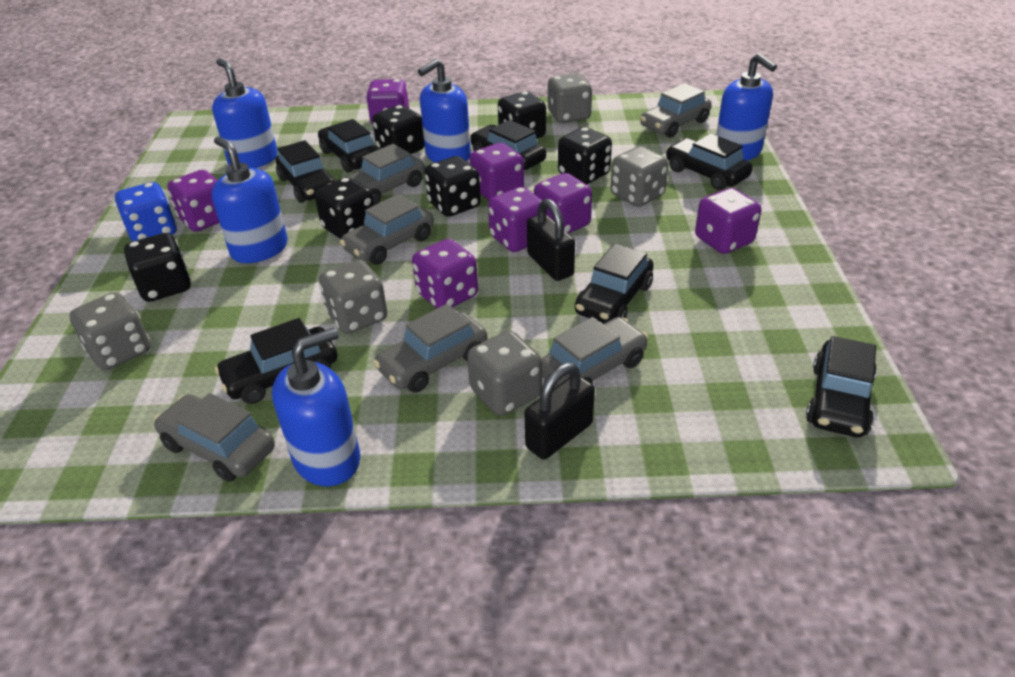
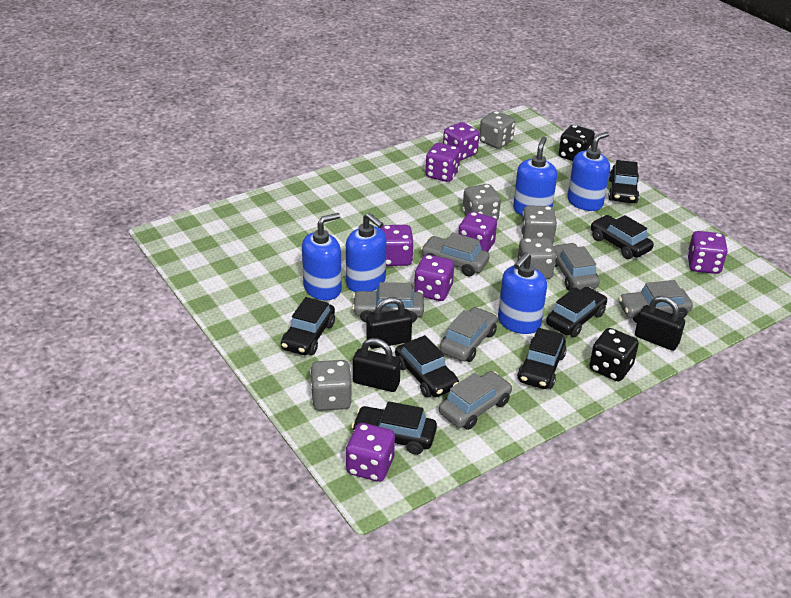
black dice: [124,233,191,302] [315,177,374,239] [372,105,425,154] [425,156,481,217] [498,91,546,138] [558,127,612,185] = 6 -> [559,125,595,161] [589,328,639,381] = 2
black padlock: [525,363,595,460] [527,199,575,281] = 2 -> [353,338,401,392] [366,297,412,349] [635,296,685,351] = 3
blue dice: [115,182,177,241] = 1 -> none = 0

